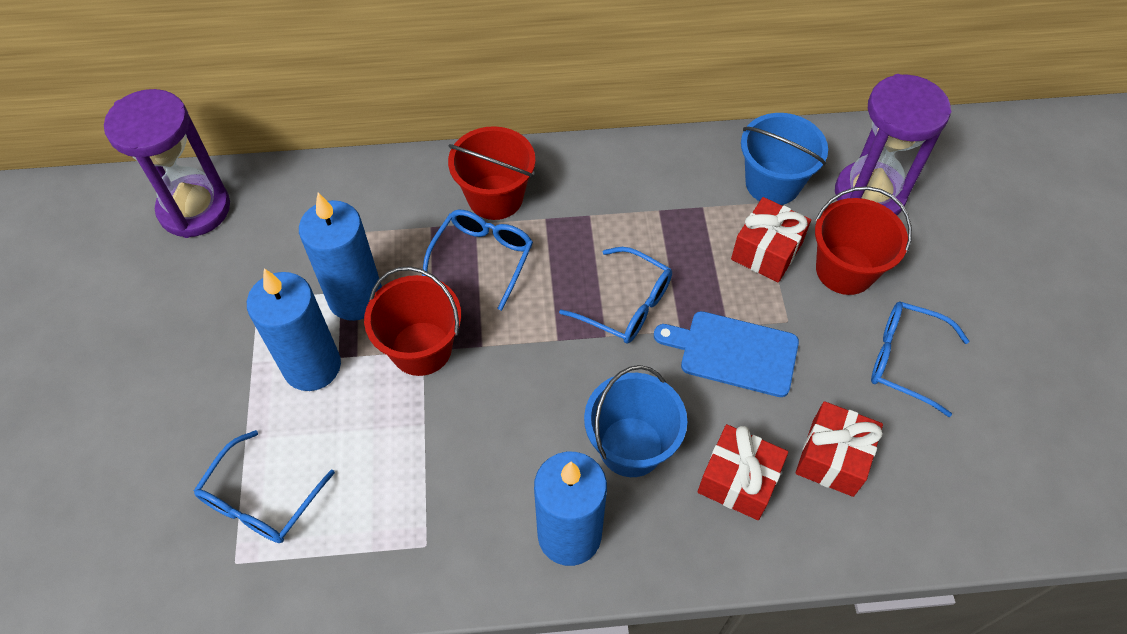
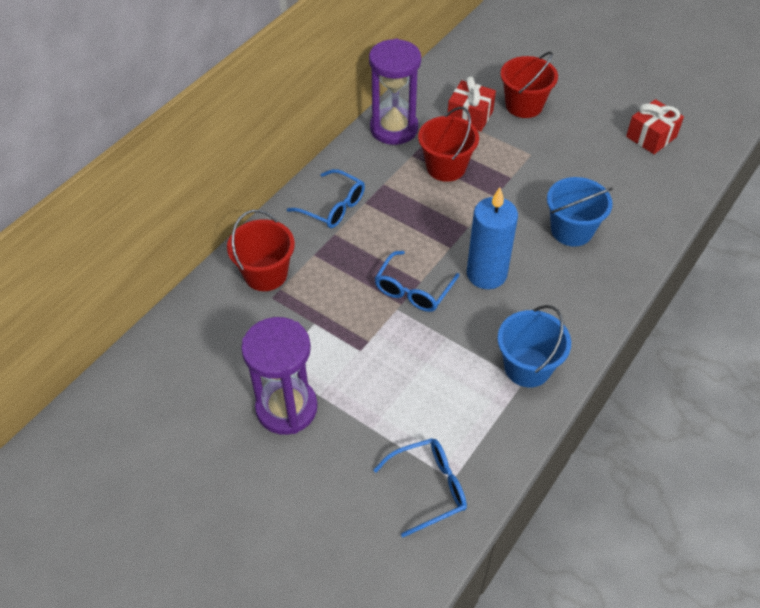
blue candle: [247,269,341,391] [299,193,382,321] [534,452,607,566] = 3 -> [467,187,518,289] = 1
blue cutting board: [654,311,799,397] = 1 -> none = 0
blue glasses: [194,430,335,543] [422,210,533,311] [559,247,672,344] [871,301,969,417] = 4 -> [287,169,365,228] [374,438,467,537] [375,251,460,312] = 3
red gift: [698,424,788,520] [731,197,811,282] [795,401,883,497] = 3 -> [448,76,496,132] [626,99,684,154] = 2

